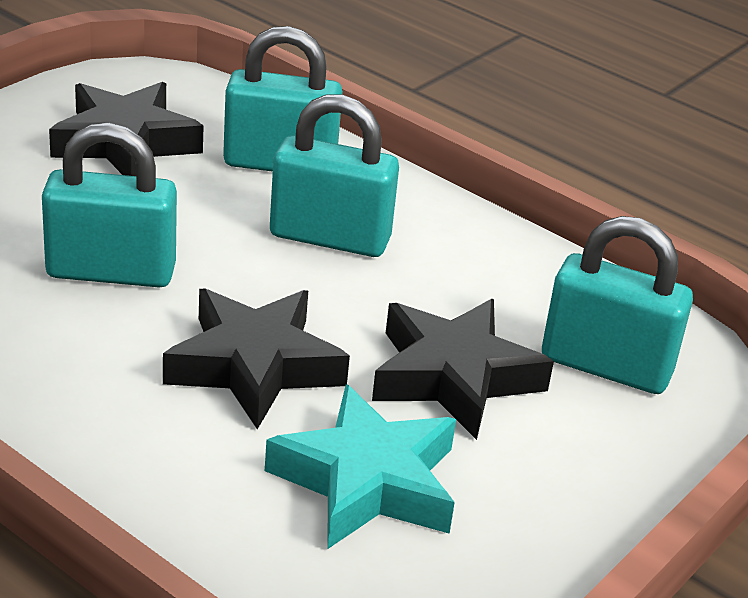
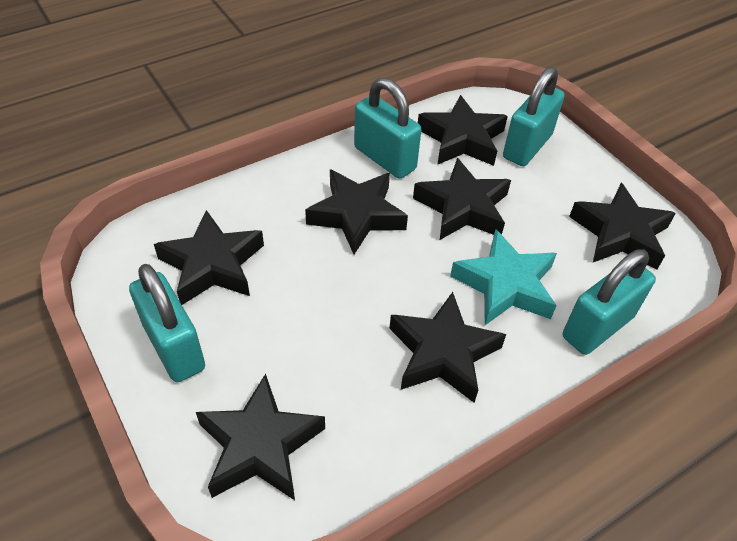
black star: [49,82,204,176] [163,288,350,429] [372,299,554,440] = 3 -> [154,210,264,305] [196,373,325,500] [305,169,408,255] [389,292,506,403] [413,158,511,240] [418,95,508,166] [569,183,676,270] = 7

